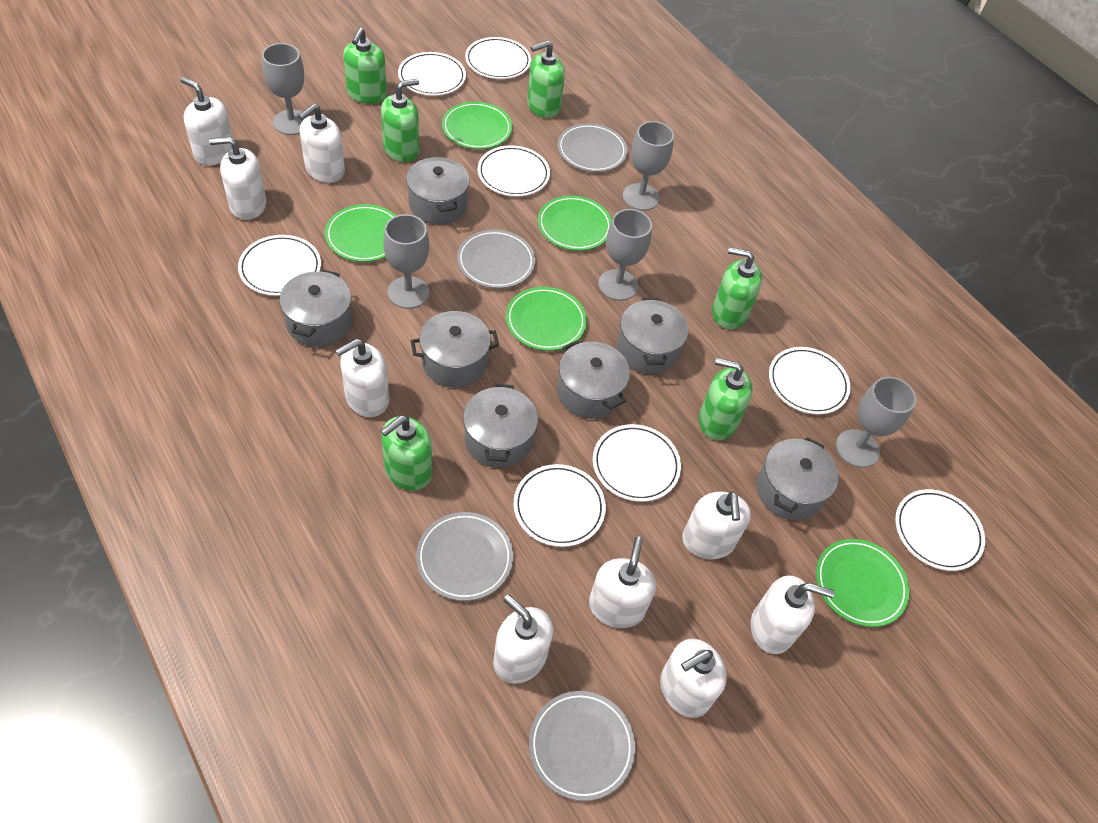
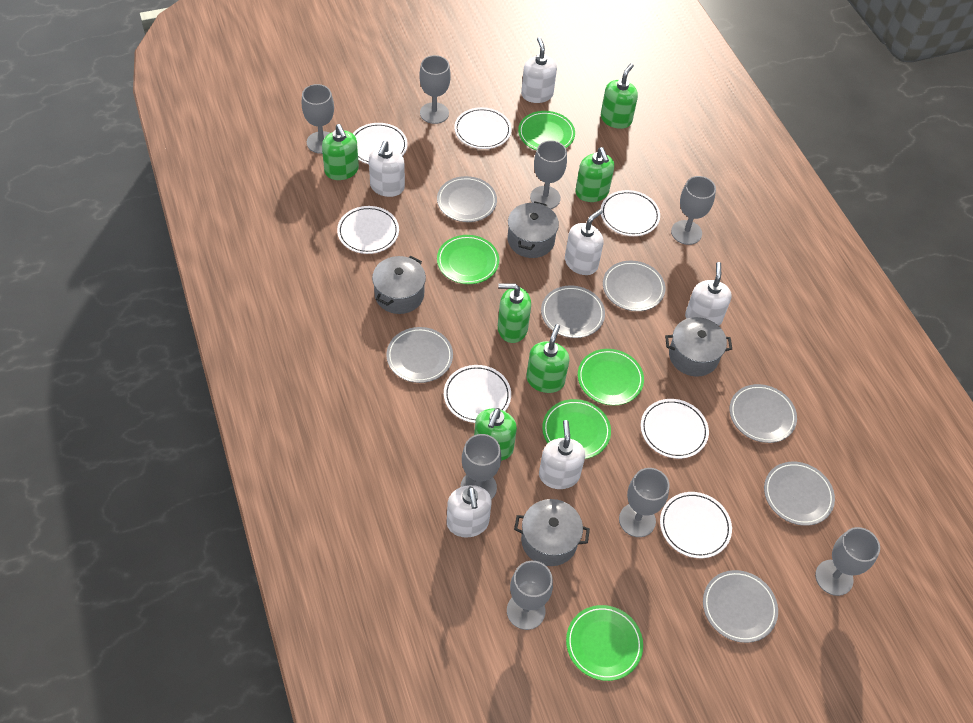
grey goblet: [262,43,309,135] [383,214,429,309] [598,209,652,301] [623,121,674,211] [836,377,916,468] = 5 -> [302,84,334,154] [419,55,451,124] [460,434,501,500] [507,561,553,630] [530,140,567,209] [619,468,670,537] [671,176,716,245] [815,527,880,596] = 8
grey plate: [416,512,513,601] [457,230,535,288] [529,691,635,801] [557,123,627,172] = 4 -> [386,327,453,383] [437,176,497,222] [541,285,605,338] [603,261,665,311] [703,570,778,643] [730,384,797,443] [764,462,835,526] = 7
grey pot: [279,270,352,347] [406,156,470,224] [411,311,499,388] [463,384,538,468] [557,340,630,419] [617,298,688,374] [756,437,839,520] = 7 -> [372,256,426,314] [508,201,559,258] [514,499,590,566] [665,317,732,377] = 4
white plate: [238,235,321,296] [398,52,466,96] [465,37,531,79] [478,145,550,197] [514,464,606,547] [593,424,681,502] [769,347,851,415] [895,489,985,571] = 8 -> [337,206,399,254] [353,123,408,164] [444,365,511,423] [454,107,512,149] [601,190,660,236] [641,399,709,459] [660,492,732,558] = 7
white soap dispenser: [180,77,233,166] [209,137,266,220] [298,104,345,183] [335,339,389,417] [493,594,553,684] [589,536,656,628] [660,639,727,718] [682,491,751,559] [751,575,835,654] = 9 -> [369,141,405,197] [447,485,492,538] [521,37,557,103] [539,420,585,489] [565,209,603,275] [685,262,732,326] = 6

